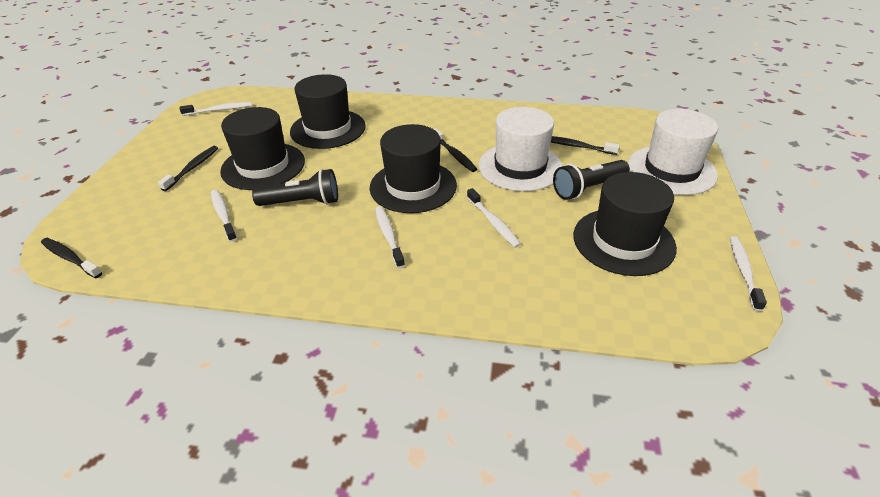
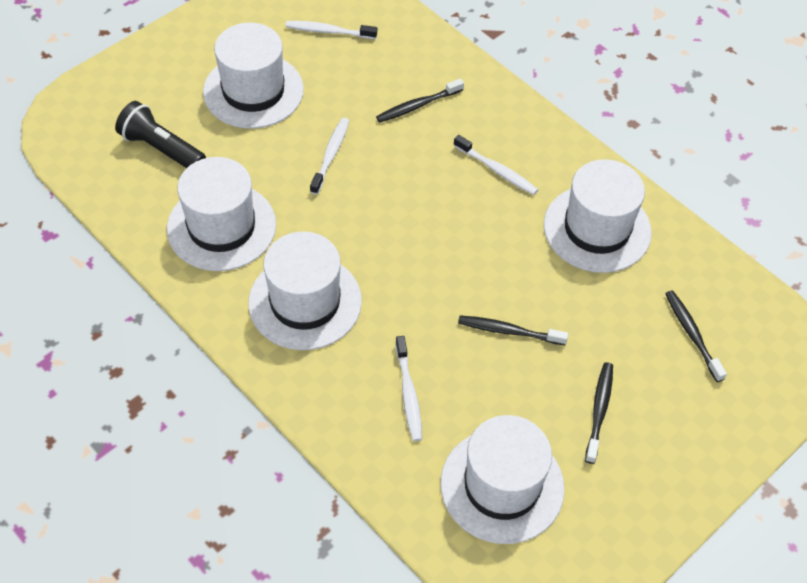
black flashlight: [252,169,338,206] [553,160,630,200] = 2 -> [115,101,206,168] = 1
black hat: [220,107,305,190] [290,74,366,149] [370,124,457,213] [573,172,677,276] = 4 -> none = 0
white hat: [479,107,562,191] [628,109,718,195] = 2 -> [167,157,276,271] [203,23,304,129] [248,232,362,350] [441,415,565,544] [544,159,652,273] = 5
white toothbrush: [179,102,252,116] [211,190,237,242] [375,206,405,268] [467,188,521,248] [730,236,767,311] = 5 -> [285,21,377,39] [310,118,349,195] [395,336,422,441] [453,135,538,195] = 4

